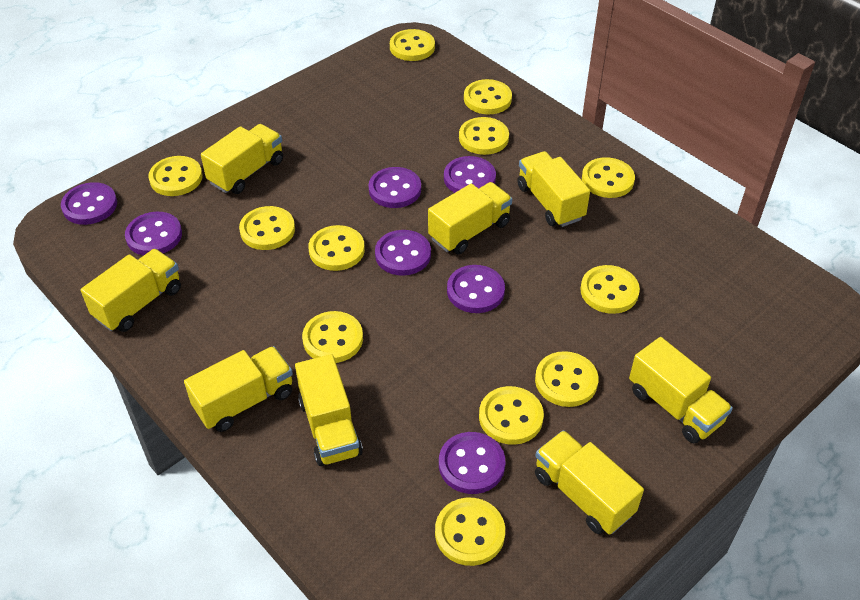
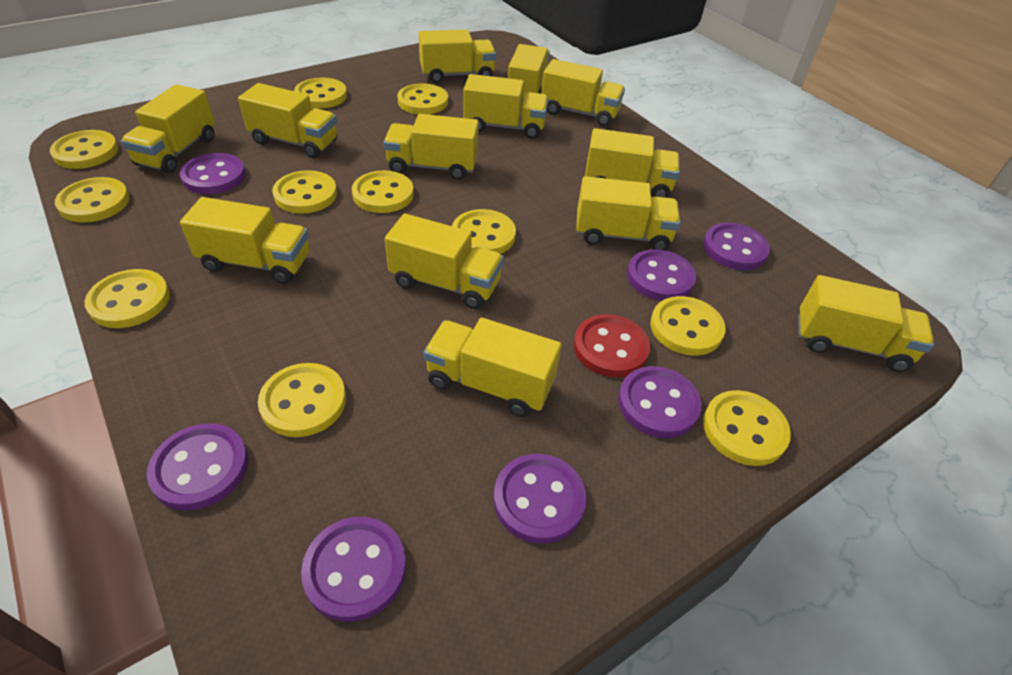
red button: none = 0 -> [574,314,650,377] = 1
yellow button: [148,156,202,196] [239,206,295,250] [302,311,363,363] [308,225,365,271] [390,29,435,61] [435,498,505,566] [459,117,509,155] [464,79,512,114] [479,386,544,445] [535,351,599,407] [580,265,640,314] [582,157,635,198] = 12 -> [50,130,118,169] [55,177,130,223] [84,269,170,328] [258,363,346,437] [272,170,337,214] [294,78,347,109] [352,170,414,213] [397,83,448,114] [452,209,516,254] [650,296,726,356] [703,390,791,466] = 11
yellow truck: [80,249,181,332] [184,346,293,432] [201,124,283,194] [295,354,363,466] [428,182,512,254] [517,151,590,227] [535,430,644,535] [629,337,733,444] = 8 -> [121,84,215,173] [180,197,310,284] [238,83,337,158] [383,114,479,180] [385,214,504,309] [419,30,496,83] [424,318,561,417] [463,74,548,139] [508,44,550,103] [541,59,625,126] [576,176,681,250] [585,128,680,198] [798,275,934,372] = 13

